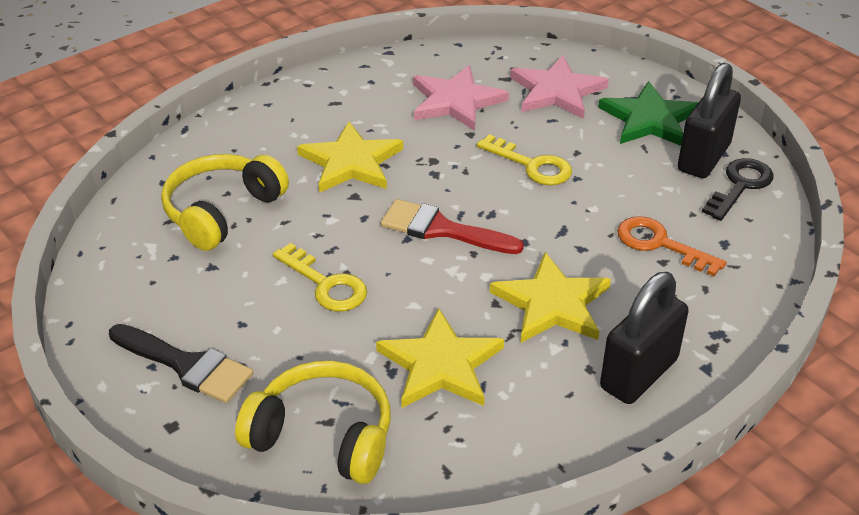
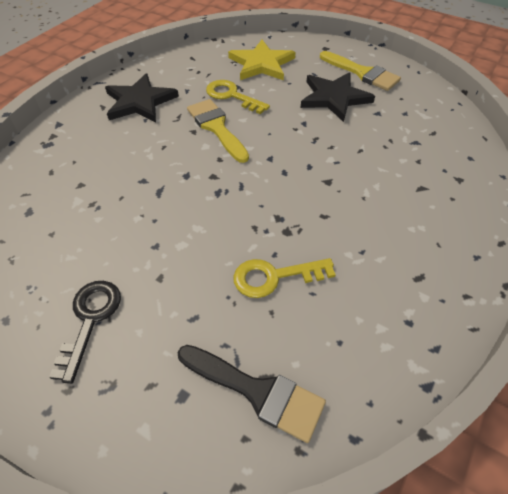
black padlock: [600,272,689,404] [678,63,741,178] = 2 -> none = 0
black star: none = 0 -> [105,73,179,123] [300,72,375,122] = 2
green star: [598,81,698,146] = 1 -> none = 0
orange key: [617,216,727,277] = 1 -> none = 0
pink star: [413,65,509,131] [510,55,609,119] = 2 -> none = 0
red brush: [381,199,524,254] = 1 -> none = 0
yellow brush: none = 0 -> [187,99,249,163] [320,51,401,91] = 2
yellow headphones: [161,154,289,251] [235,361,391,484] = 2 -> none = 0
yellow star: [297,122,403,193] [376,308,504,408] [490,252,611,343] = 3 -> [228,40,296,81] = 1

